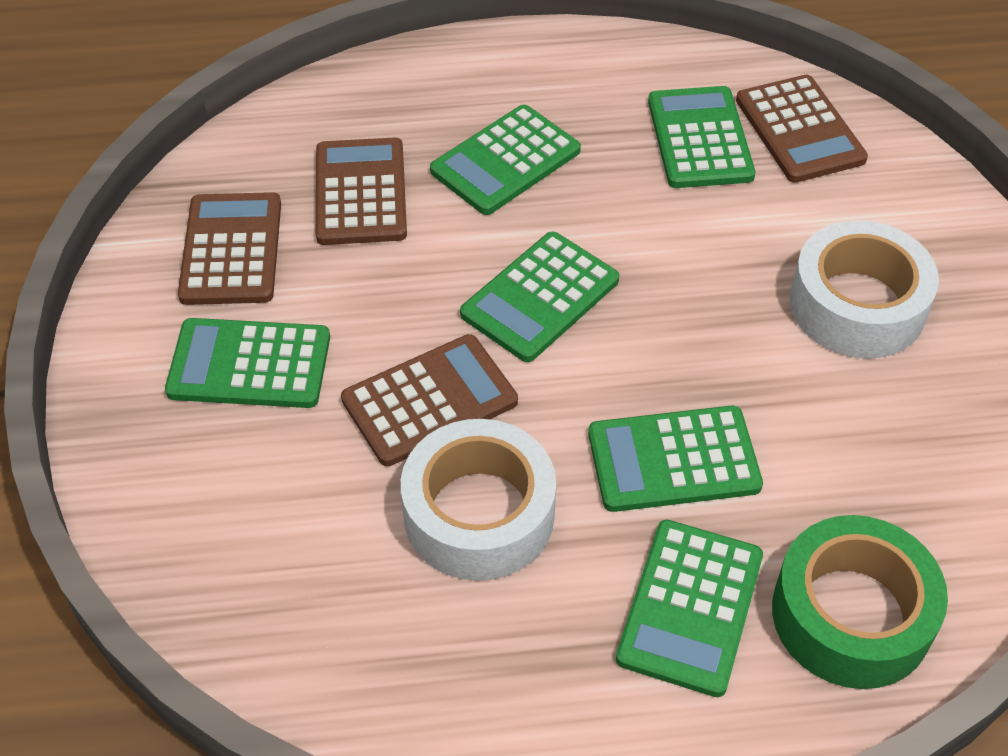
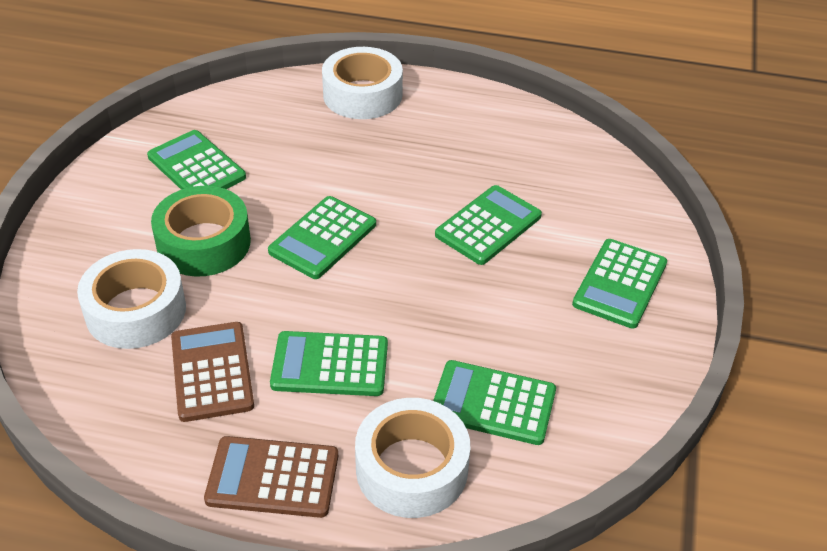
brown calculator: [178,192,281,305] [316,138,407,245] [341,334,518,466] [736,75,868,183] = 4 -> [171,322,254,422] [204,436,338,518] = 2
white tape: [401,419,556,581] [790,220,939,359] = 2 -> [77,249,186,349] [322,47,403,119] [355,398,470,518] = 3

